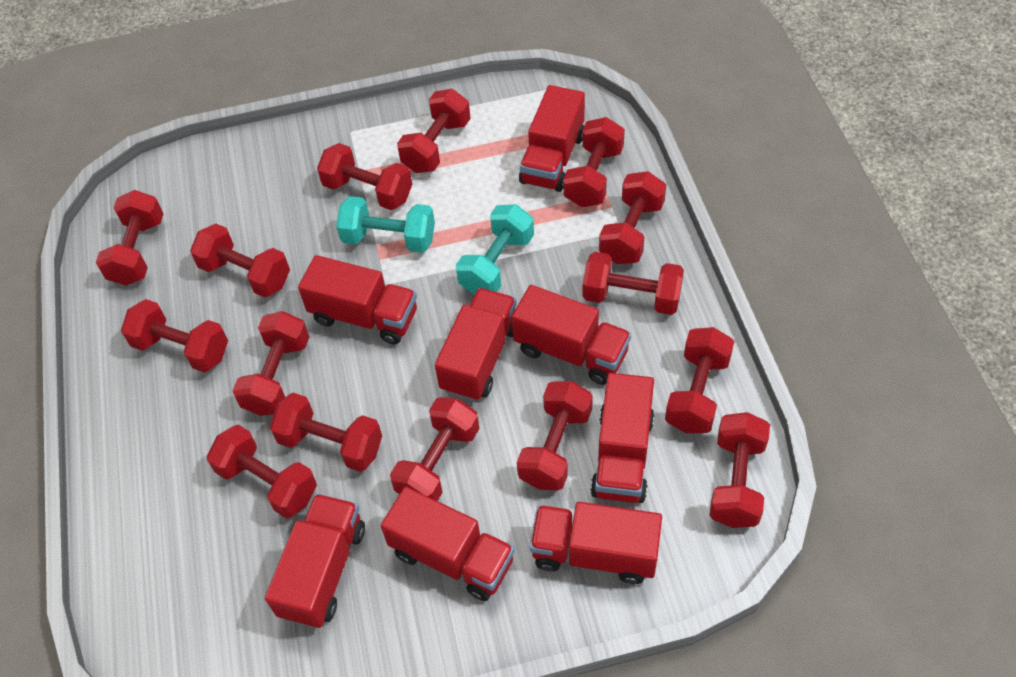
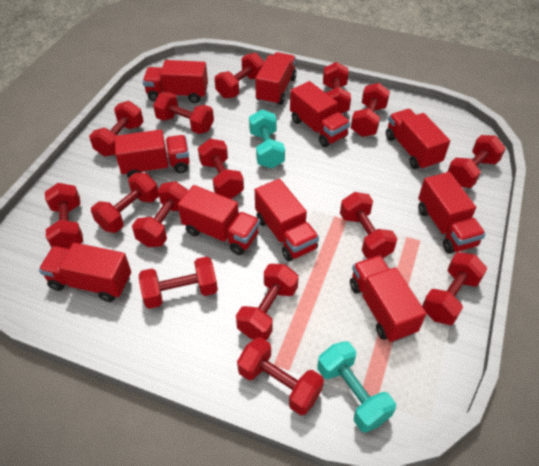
red truck: [265,494,365,628] [298,255,417,344] [381,487,515,601] [435,288,517,401] [512,285,631,385] [519,85,585,192] [530,502,662,584] [591,373,654,503] = 8 -> [39,243,131,302] [114,130,190,178] [143,60,208,103] [178,185,260,255] [255,52,297,105] [255,179,319,261] [290,81,350,147] [350,255,426,343] [386,109,450,170] [418,172,486,254] = 10

